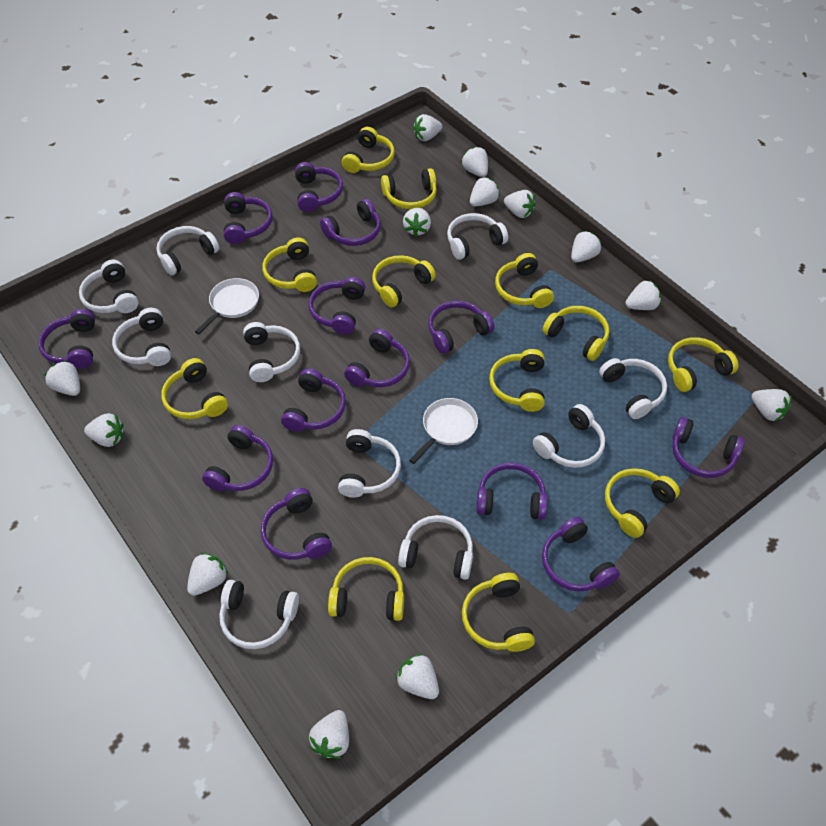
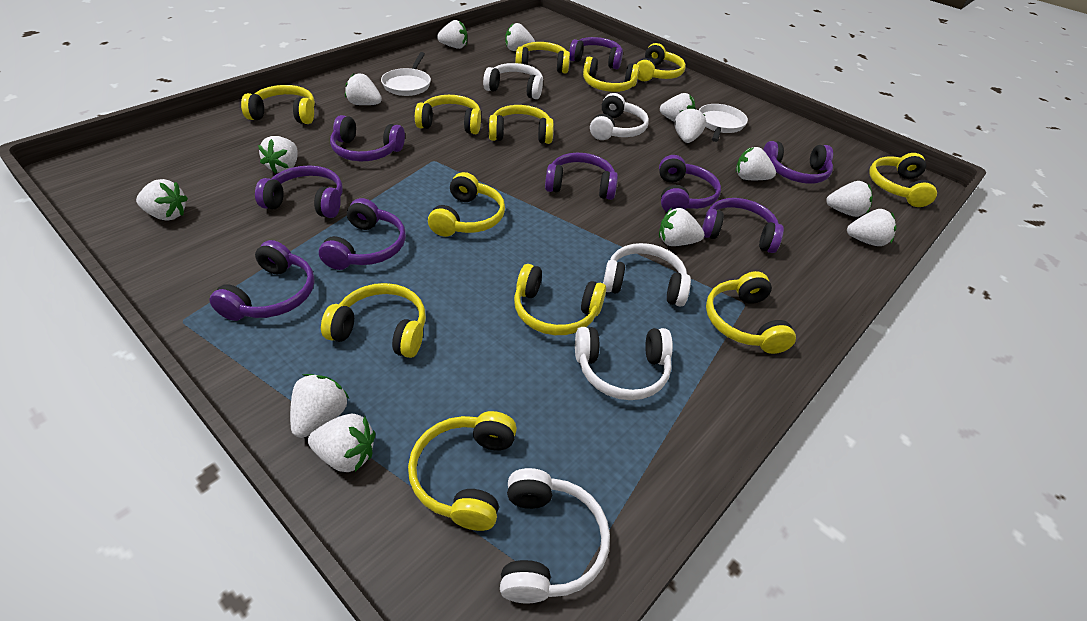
purple headphones: [38,309,95,369] [202,425,273,491] [224,192,273,244] [261,488,332,560] [281,368,346,432] [295,162,343,212] [308,277,365,334] [320,199,381,246] [344,329,410,387] [428,301,494,354] [476,462,548,520] [542,517,620,592] [672,417,745,478] = 13 -> [209,240,315,321] [255,165,343,218] [319,198,406,270] [330,115,405,161] [545,153,618,200] [569,37,623,69] [659,155,721,212] [702,198,784,253] [763,141,833,184] = 9
white headphones: [79,260,139,313] [112,308,171,366] [156,226,219,275] [219,580,299,649] [243,322,300,382] [338,429,401,498] [398,515,473,580] [447,213,508,260] [533,404,605,468] [599,358,667,419] = 10 -> [483,63,543,99] [500,468,610,603] [575,327,673,400] [590,93,649,140] [603,243,691,307] = 5

